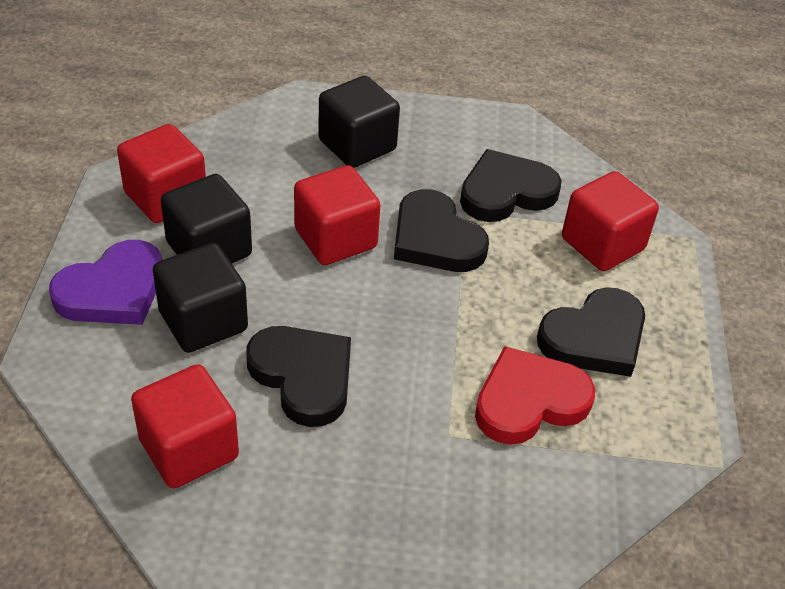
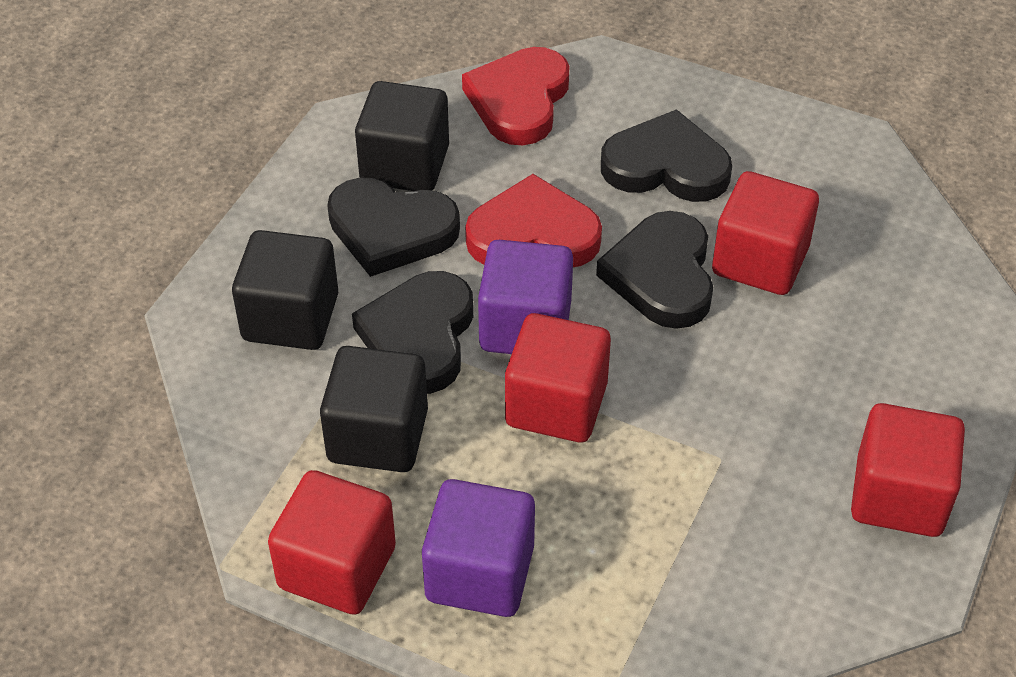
purple cube: none = 0 -> [422,479,535,617] [478,240,573,354] = 2
purple heart: [49,240,162,325] = 1 -> none = 0
red heart: [475,346,595,445] = 1 -> [462,47,569,145] [465,174,602,267] = 2

